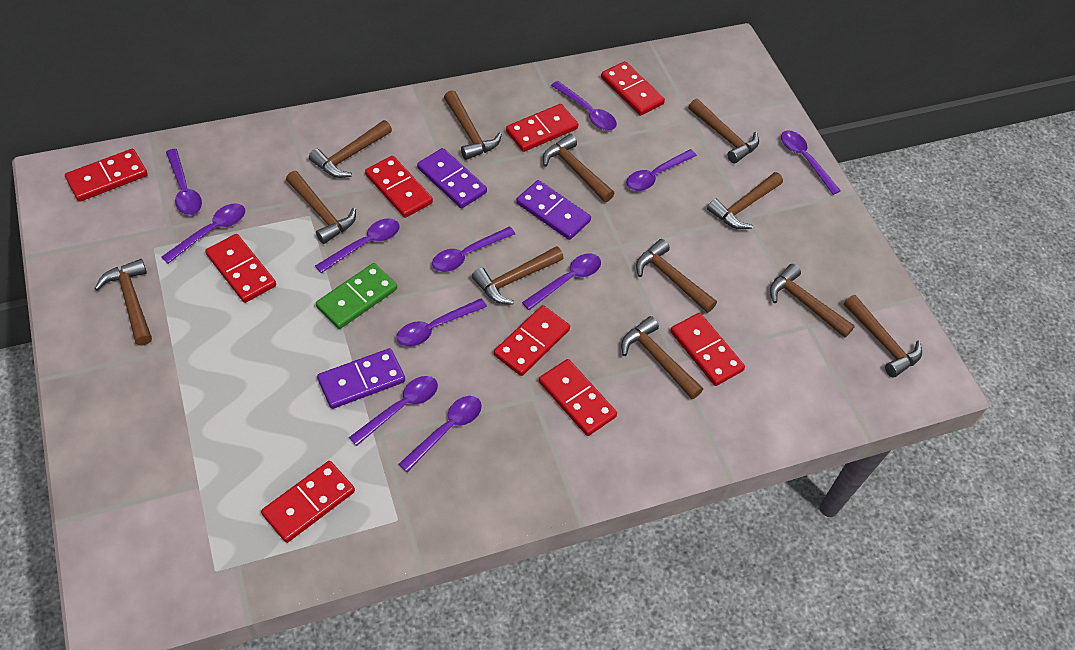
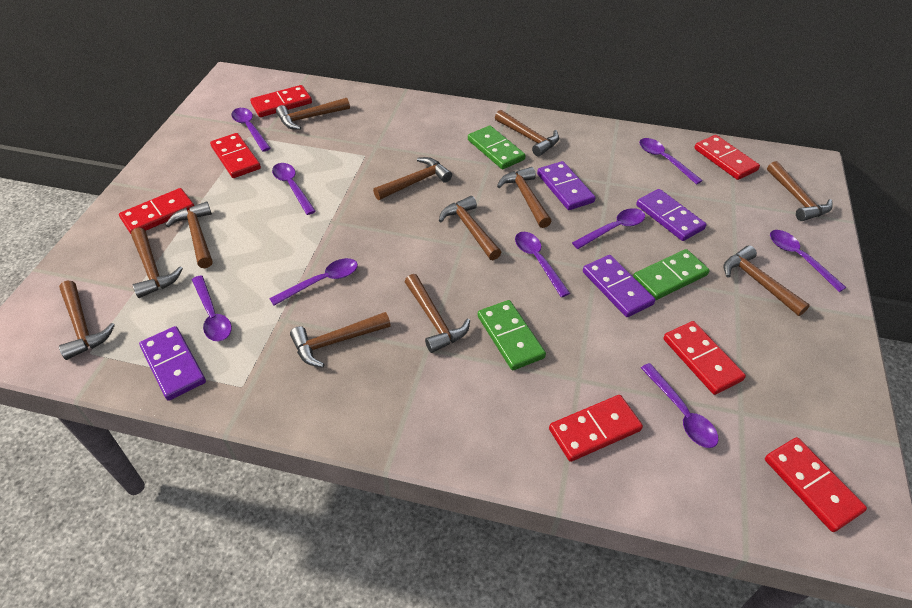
green domino: [316,263,397,329] = 1 -> [468,126,526,169] [478,300,546,370] [633,249,710,300] = 3
purple domino: [317,348,405,409] [417,148,487,208] [516,180,591,240] = 3 -> [139,326,206,401] [537,161,596,210] [583,255,655,317] [636,189,706,241] = 4
purple spoon: [162,203,245,264] [166,149,202,215] [315,219,399,273] [349,376,438,446] [396,298,487,347] [399,396,482,472] [432,227,515,272] [522,254,601,310] [551,81,617,130] [626,149,697,191] [781,130,841,195] = 11 -> [192,275,232,341] [231,108,271,152] [269,258,358,306] [272,163,316,215] [515,232,570,297] [572,208,645,249] [639,138,703,185] [641,363,719,448] [770,230,847,292] = 9
red domino: [65,149,148,202] [205,234,276,303] [261,461,355,543] [365,156,433,218] [494,305,570,376] [506,104,579,152] [539,359,617,436] [601,61,665,116] [670,313,745,386] = 9 -> [119,188,194,234] [210,133,261,178] [250,85,312,117] [549,395,643,462] [663,321,746,395] [694,135,760,180] [765,437,867,532] = 7

